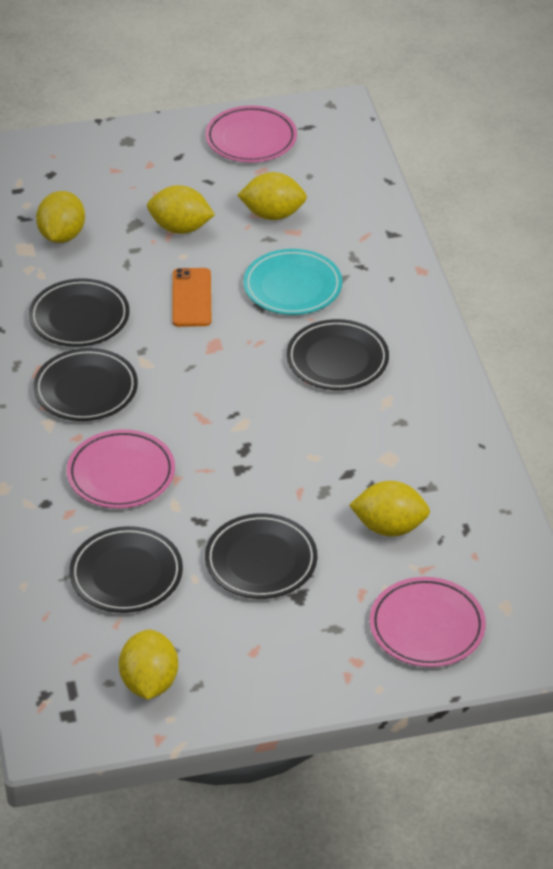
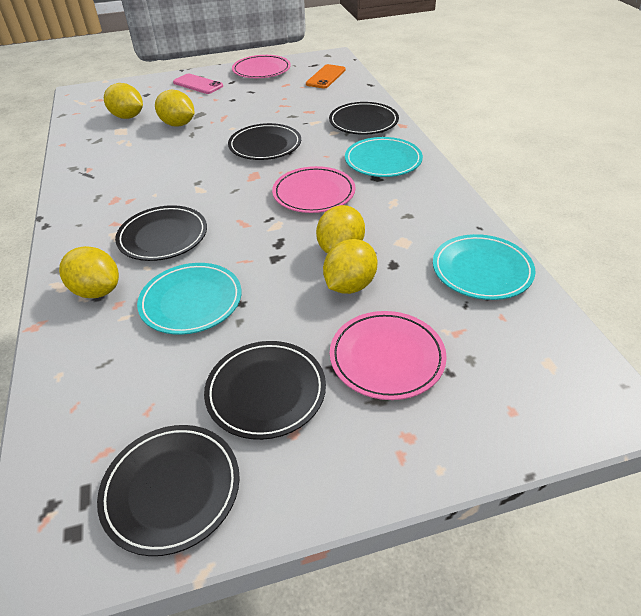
pink phone: none = 0 -> [173,74,223,94] = 1
turquoise plate: [243,249,342,315] = 1 -> [137,263,241,335] [345,137,423,177] [433,234,535,300] = 3

